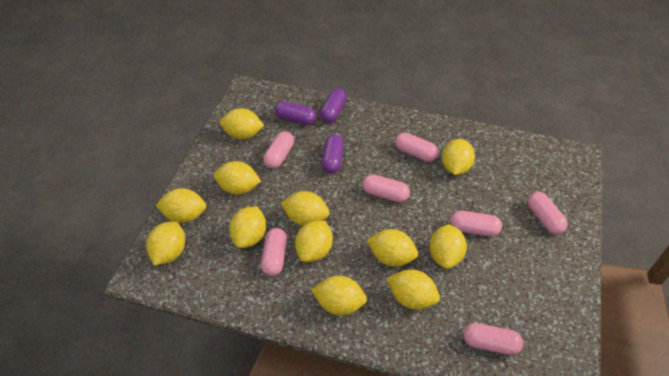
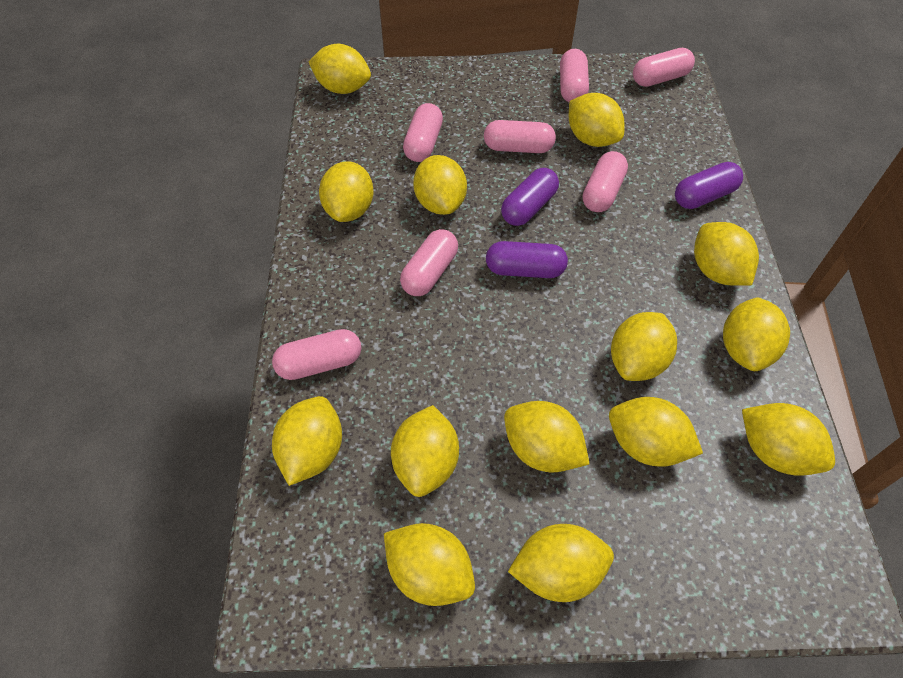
yellow lemon: [146,221,185,265] [156,188,206,223] [214,161,261,195] [220,108,264,139] [229,206,266,248] [281,191,329,226] [295,221,333,262] [311,276,367,315] [367,229,418,267] [387,269,440,310] [429,224,467,269] [442,139,475,175] = 12 -> [272,396,342,486] [309,44,371,94] [319,161,374,222] [384,523,475,606] [391,405,459,497] [413,155,467,215] [504,401,589,473] [508,524,614,602] [569,93,625,147] [609,397,703,467] [611,312,677,381] [694,222,759,286] [723,297,790,371] [742,403,835,476] = 14

